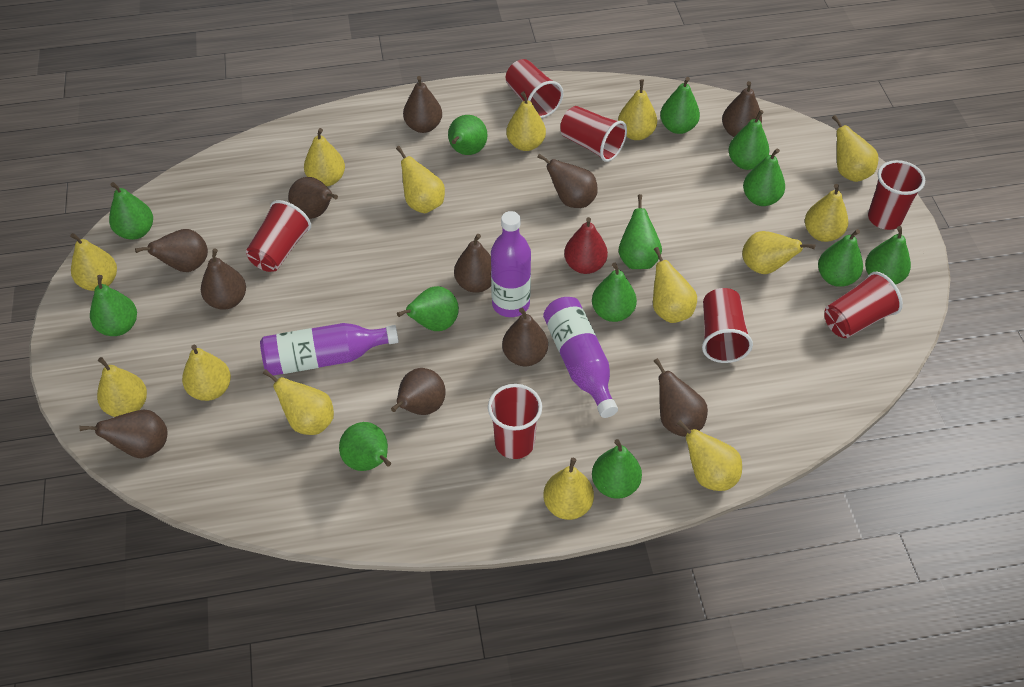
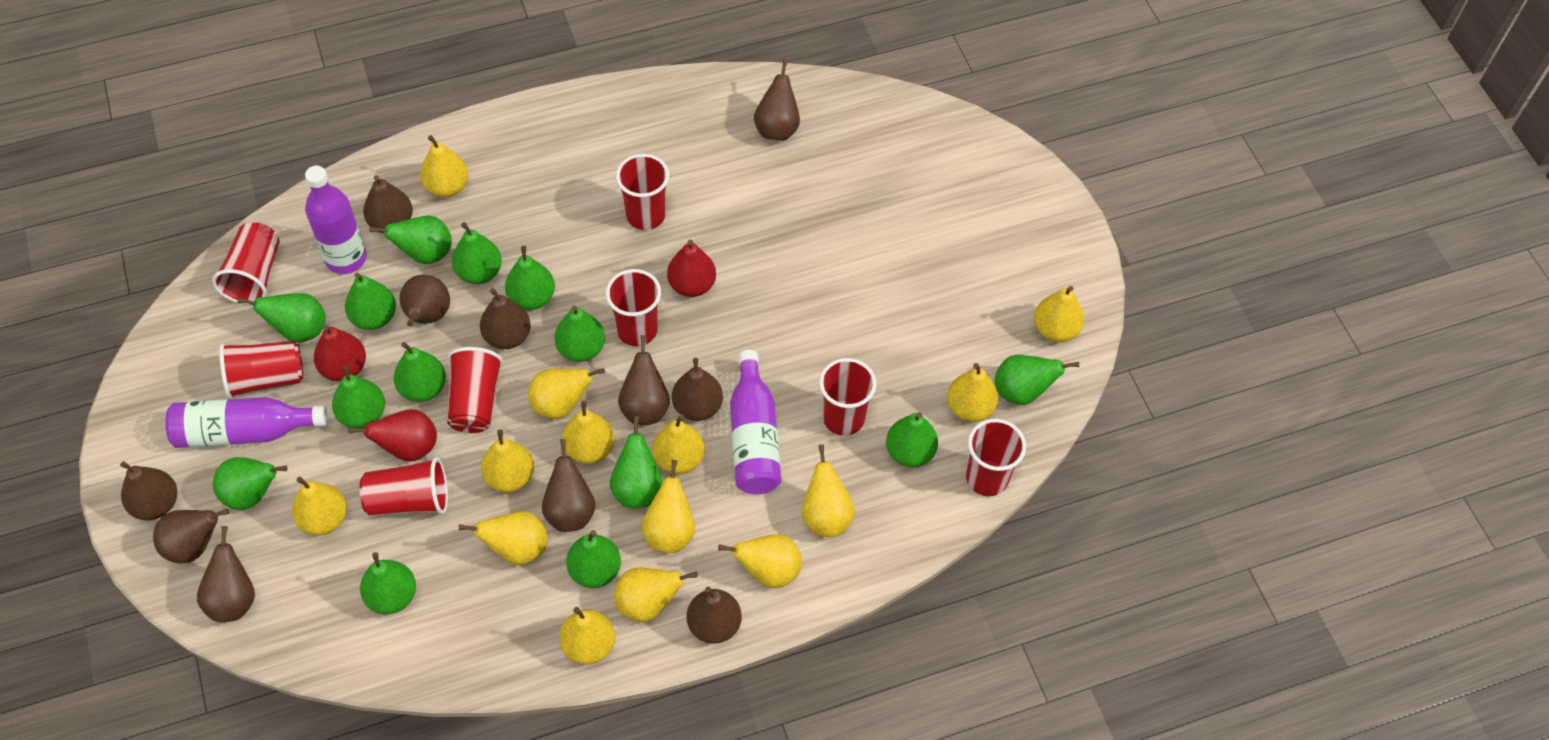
green pear: [90,275,137,336] [109,182,153,240] [339,422,391,471] [397,286,459,331] [448,115,488,155] [592,263,637,322] [592,439,642,499] [619,194,662,269] [660,77,700,134] [728,110,770,170] [743,149,785,206] [818,229,863,287] [865,226,911,285] = 13 -> [213,457,288,510] [238,293,326,343] [332,365,385,428] [345,273,396,330] [360,552,416,614] [370,216,452,264] [394,342,446,402] [452,222,502,284] [505,246,555,310] [554,305,605,362] [566,530,621,588] [610,416,663,509] [886,412,938,467] [995,355,1079,405] = 14
red cup: [246,200,311,272] [488,384,542,459] [506,59,563,118] [560,106,627,162] [702,288,753,363] [824,272,903,338] [868,160,925,230] = 7 -> [212,222,279,305] [219,341,304,399] [359,457,448,516] [447,347,503,433] [606,269,661,346] [616,154,669,230] [819,358,876,436] [966,419,1026,496] = 8
red pear: [564,217,608,274] = 1 -> [314,325,366,381] [348,409,437,462] [667,240,716,297] = 3

